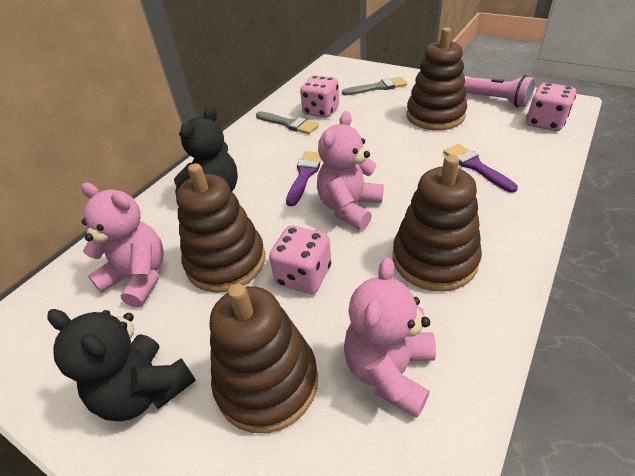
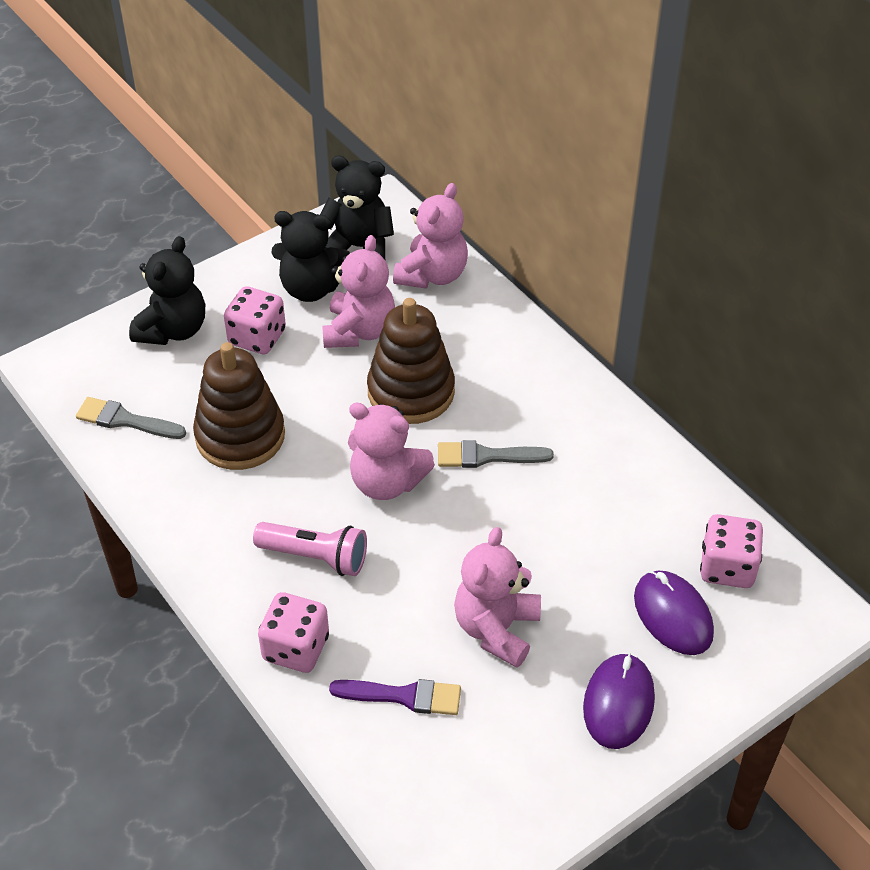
black teddy bear: [47,309,196,421] [174,106,238,193] = 2 -> [129,236,205,345] [271,211,350,302] [320,156,394,260] = 3
brown stacking toy: [176,163,265,293] [210,284,318,433] [393,155,482,292] [406,27,467,130] = 4 -> [193,342,285,470] [367,298,455,424] = 2
pink teddy bear: [81,182,164,307] [317,111,383,230] [344,258,436,418] = 3 -> [322,235,395,348] [348,403,435,500] [393,183,468,289] [454,527,541,668] = 4
purple brush: [286,151,322,206] [443,144,518,193] = 2 -> [329,679,461,715] = 1
purple mouse: none = 0 -> [583,653,655,749] [634,571,714,655] = 2

